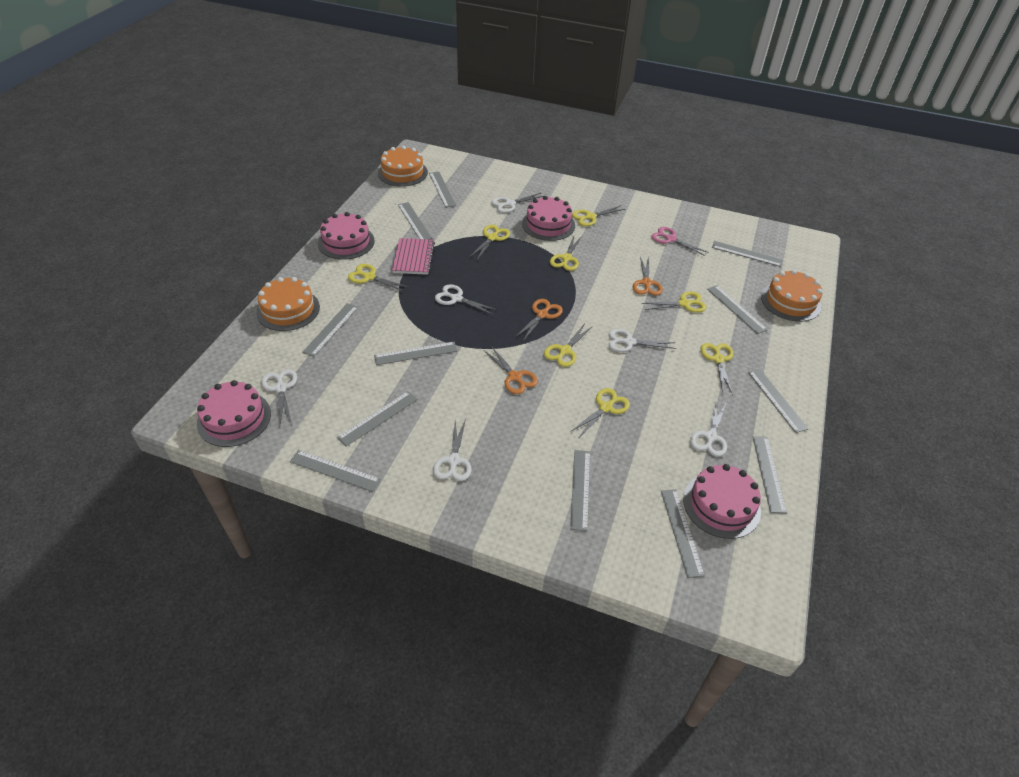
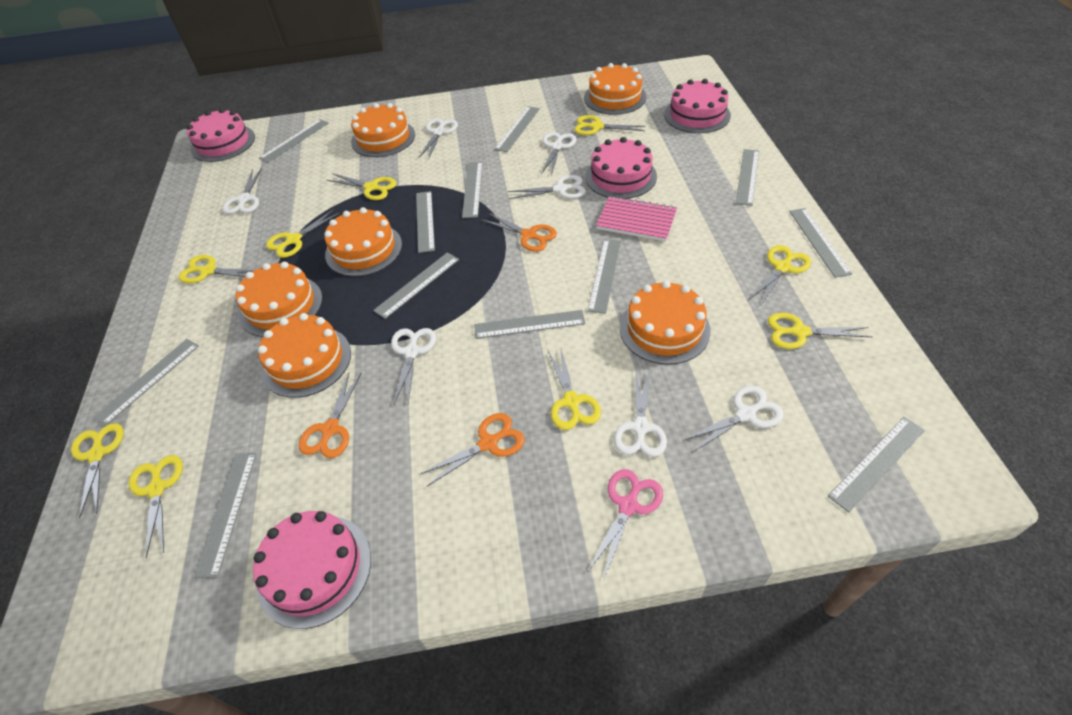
orange cake: [256,277,320,331] [378,146,428,187] [761,270,823,322] = 3 -> [236,262,322,337] [258,313,351,398] [324,207,402,277] [351,103,415,157] [584,63,647,115] [620,281,711,365] = 6
white scissors: [261,369,297,426] [433,419,472,481] [435,284,497,315] [492,193,543,213] [609,329,676,352] [690,400,727,457] = 6 -> [222,167,262,214] [391,328,436,404] [419,119,458,160] [508,175,586,199] [541,132,576,176] [614,368,667,457] [682,386,784,452] = 7
yellow scissors: [348,264,408,292] [470,225,510,260] [544,323,593,367] [550,236,582,271] [570,388,630,437] [572,206,625,226] [642,292,707,313] [701,343,733,394] = 8 -> [71,423,124,519] [128,455,183,558] [178,255,254,283] [266,209,340,258] [327,173,396,200] [548,346,601,430] [574,115,646,135] [750,245,811,305] [768,313,872,349] = 9

